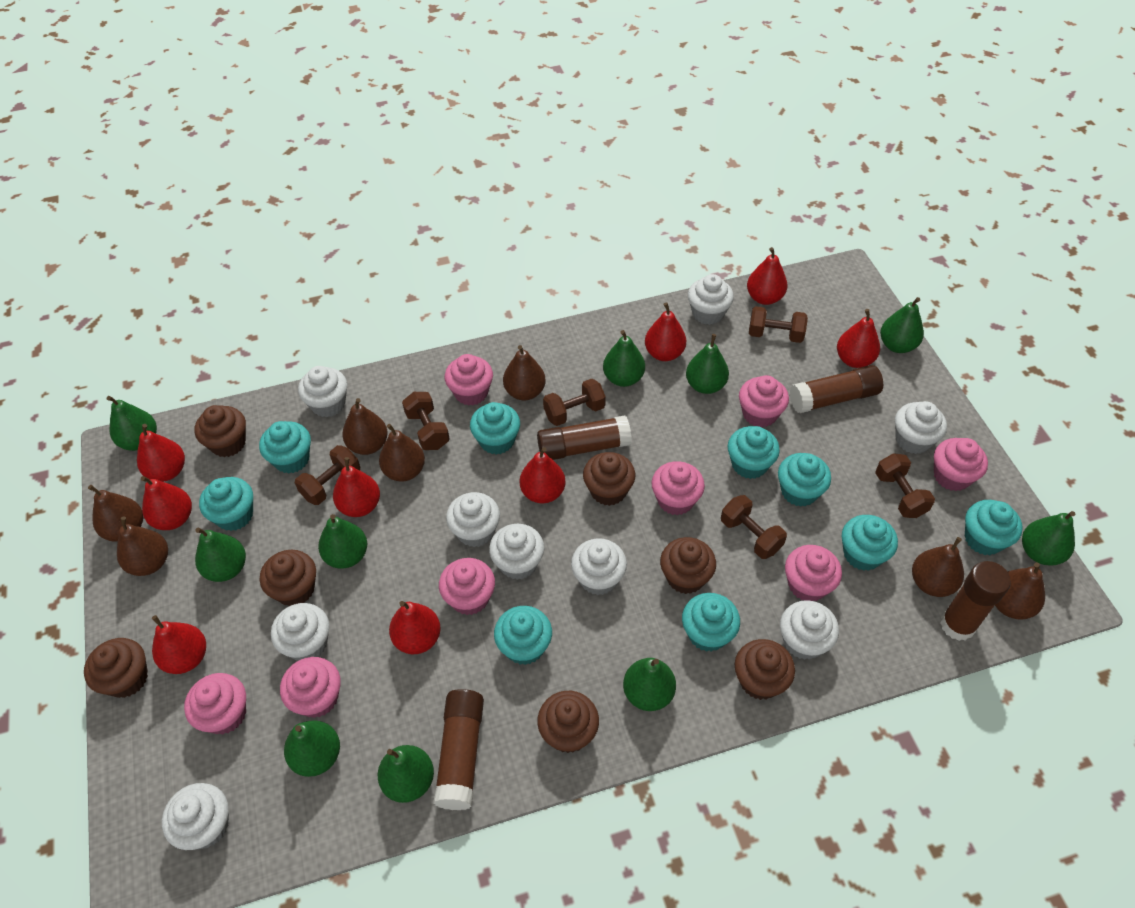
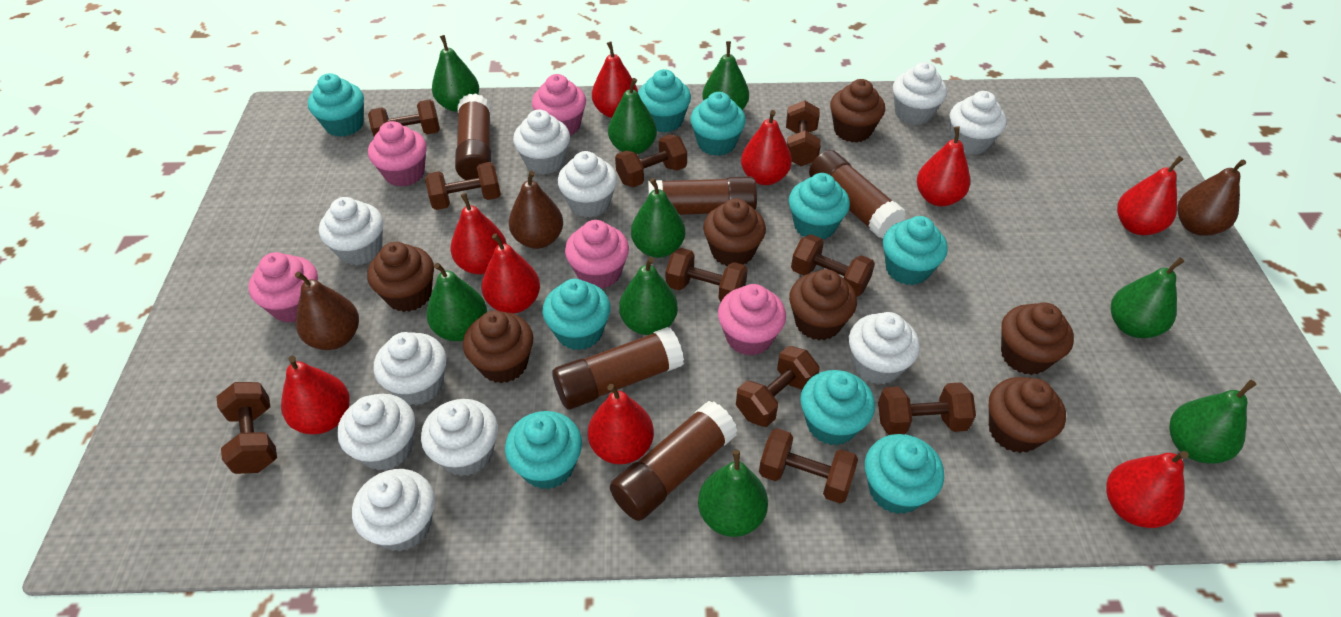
brown dumbbell: [295,445,360,505] [402,392,450,450] [543,379,606,426] [721,495,787,559] [749,306,808,343] [875,453,935,518] = 6 -> [216,382,277,474] [368,99,440,136] [425,162,501,210] [615,134,687,187] [666,248,748,302] [736,346,819,427] [759,428,858,503] [786,100,821,166] [791,234,875,297] [878,382,976,435] = 10
brown glue stick: [433,689,484,810] [537,415,632,460] [790,365,883,413] [940,561,1011,641] = 4 -> [455,93,492,180] [552,327,684,409] [610,401,738,521] [648,176,757,215] [809,150,906,239] = 5
brown pear: [88,485,143,541] [117,517,168,576] [342,398,388,455] [379,424,425,482] [503,345,546,400] [912,537,964,597] [995,562,1045,620] = 7 -> [295,271,359,350] [509,171,563,249] [1177,160,1246,236] = 3
green pear: [107,396,157,451] [195,528,246,582] [284,720,340,777] [318,514,367,569] [378,745,434,803] [603,330,645,387] [623,658,676,711] [686,334,729,394] [880,297,924,353] [1022,511,1075,566] = 10 -> [426,263,487,341] [432,35,479,112] [608,78,657,154] [619,257,678,335] [631,178,685,258] [698,450,768,537] [702,41,749,110] [1111,257,1184,338] [1169,380,1257,464] = 9
pink cupcake: [184,673,246,734] [280,657,341,718] [439,558,495,615] [445,354,493,406] [651,461,705,515] [739,375,789,428] [785,545,842,601] [934,438,988,491] = 8 -> [248,252,318,323] [368,121,427,187] [532,74,586,136] [565,220,629,289] [718,284,786,356] = 5
white cupcake: [162,783,229,850] [271,603,330,661] [298,366,347,417] [446,492,500,547] [489,524,544,580] [571,538,627,595] [688,274,734,325] [780,600,839,660] [895,401,947,454] = 9 -> [319,197,383,266] [337,394,415,471] [352,469,435,552] [373,332,446,405] [421,399,498,476] [513,110,570,175] [558,151,617,218] [849,312,920,385] [893,62,947,125] [950,91,1007,155] = 10

